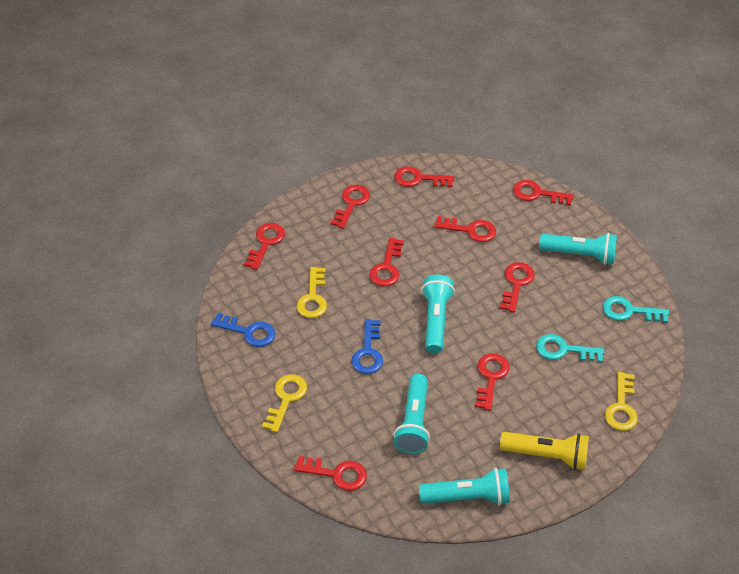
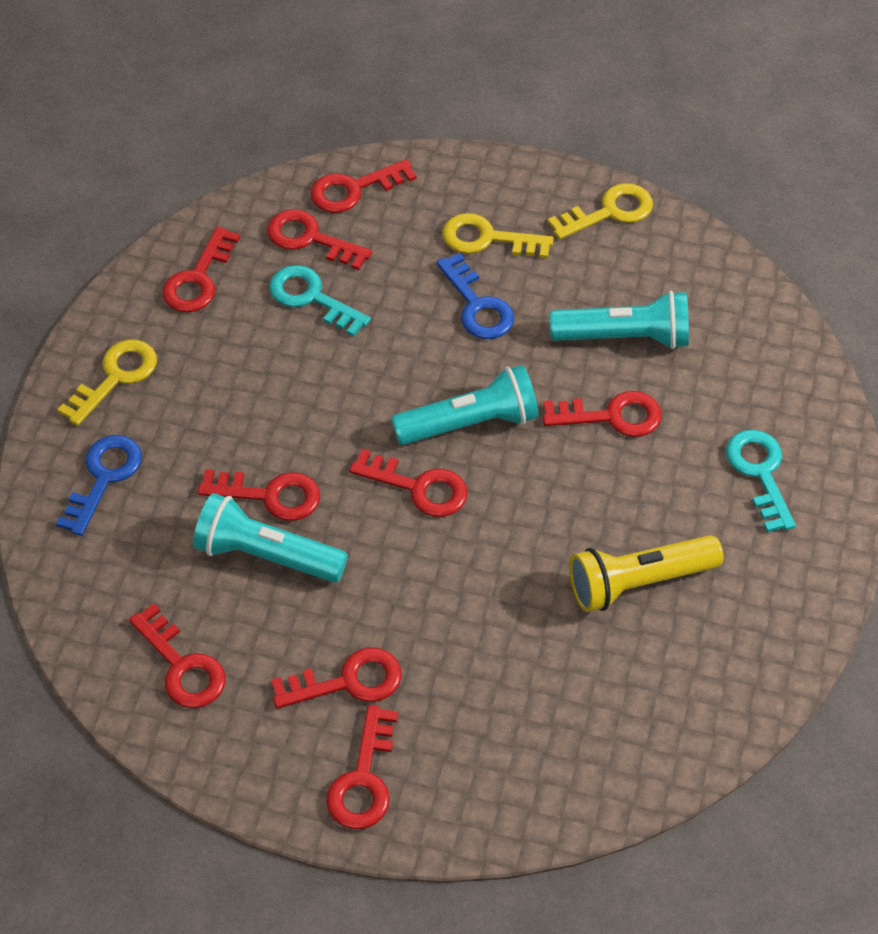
turquoise flashlight: [394,374,430,454] [419,468,510,506] [422,275,455,353] [539,233,617,265] = 4 -> [193,493,348,583] [391,365,539,445] [550,290,689,349] = 3

